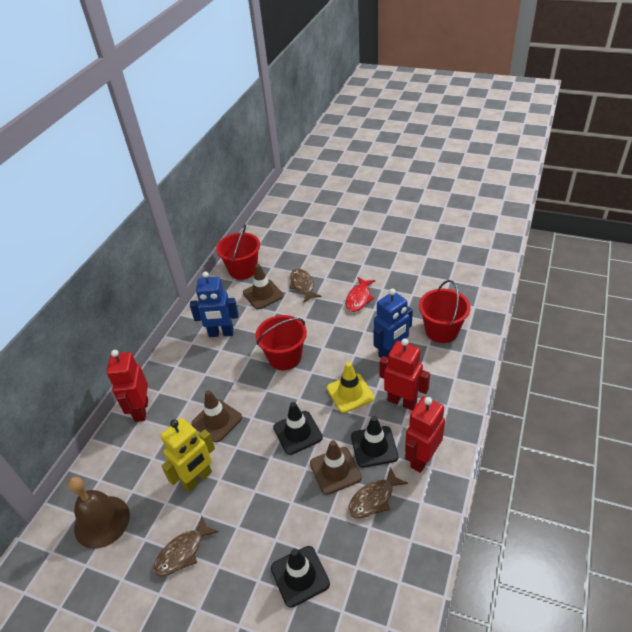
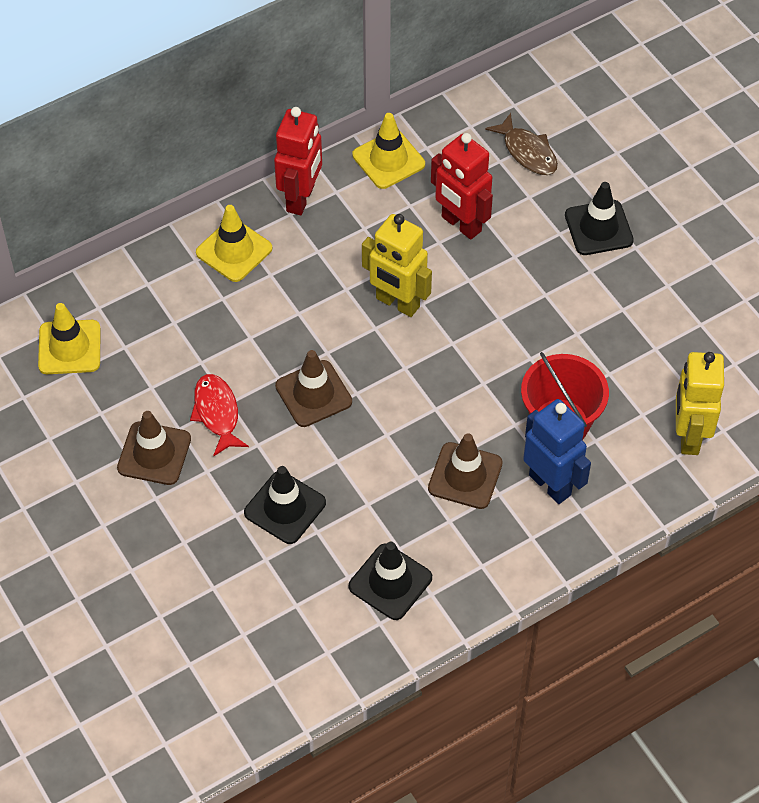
blue robot: [190,271,239,337] [373,289,413,358] = 2 -> [523,399,591,504] = 1
brown bell: [68,477,130,549] = 1 -> none = 0
brown fish: [154,516,219,576] [289,268,321,302] [348,467,408,519] = 3 -> [485,113,558,175] = 1
red bucket: [216,224,260,280] [255,315,307,370] [419,280,471,343] = 3 -> [521,352,609,440] = 1
red robot: [107,350,148,422] [380,338,430,411] [405,396,445,473] = 3 -> [274,107,322,215] [431,133,493,240] = 2
yellow robot: [160,418,215,492] = 1 -> [362,214,432,317] [676,352,724,455] = 2
yellow traffic cone: [327,362,374,413] = 1 -> [38,303,101,374] [196,205,272,282] [352,113,425,189] = 3

